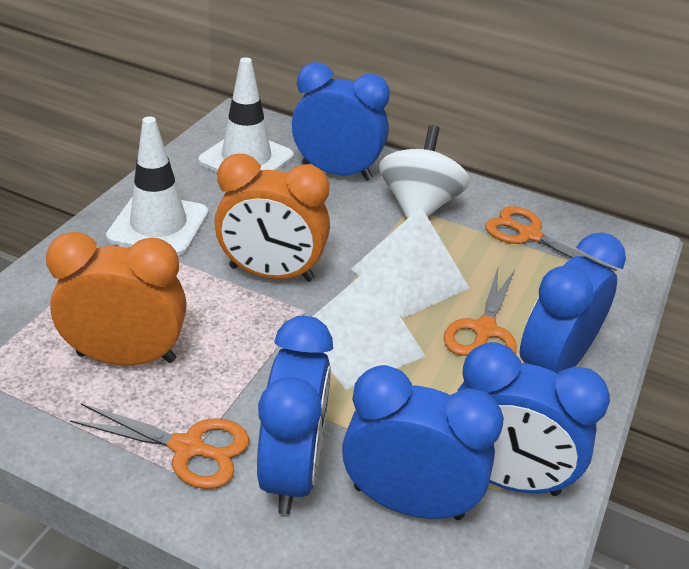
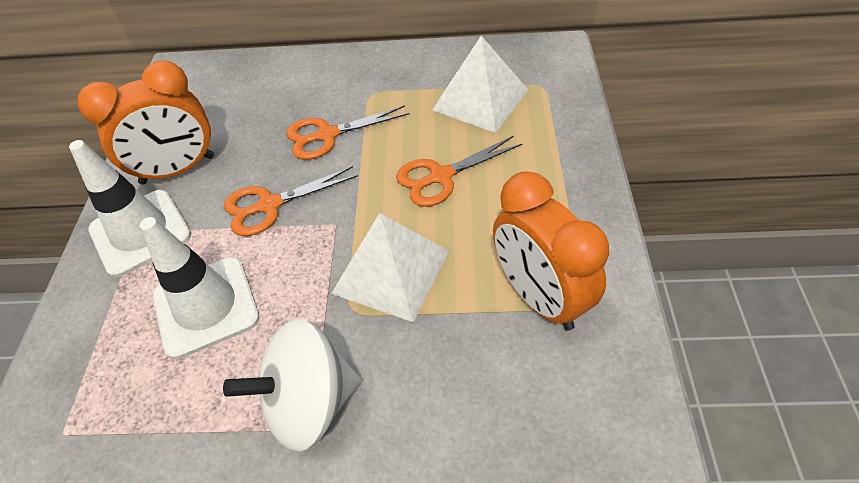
blue clock: [257,316,333,514] [292,62,390,181] [342,365,503,520] [457,342,610,496] [520,232,626,374] = 5 -> none = 0

